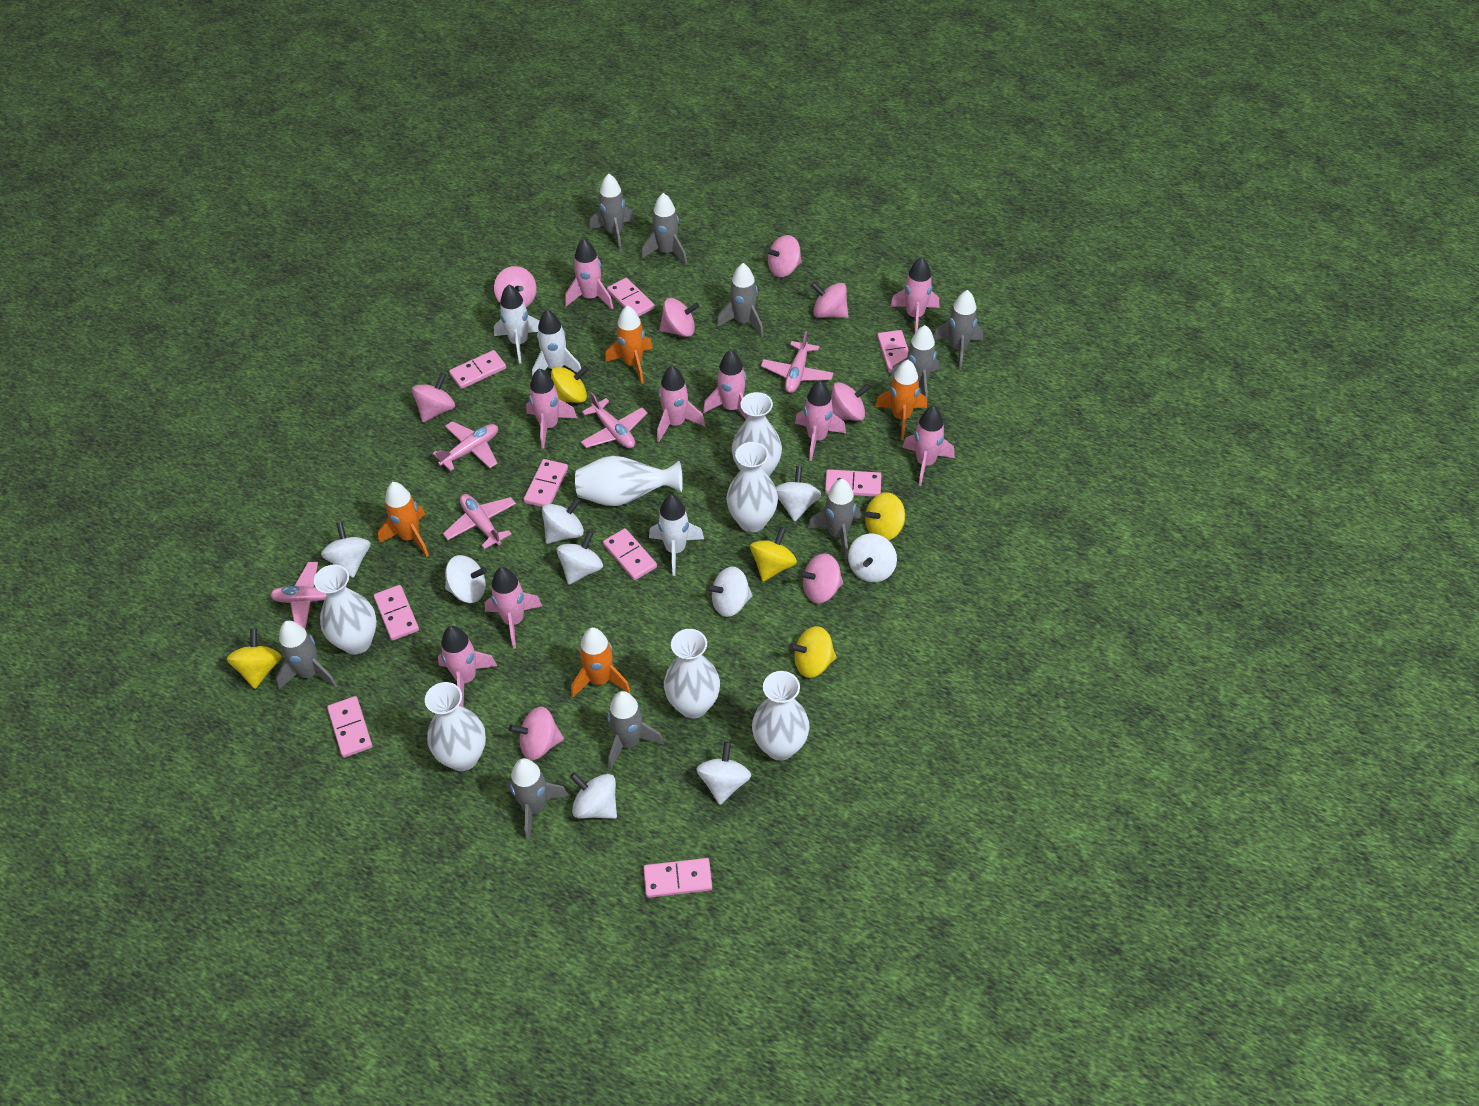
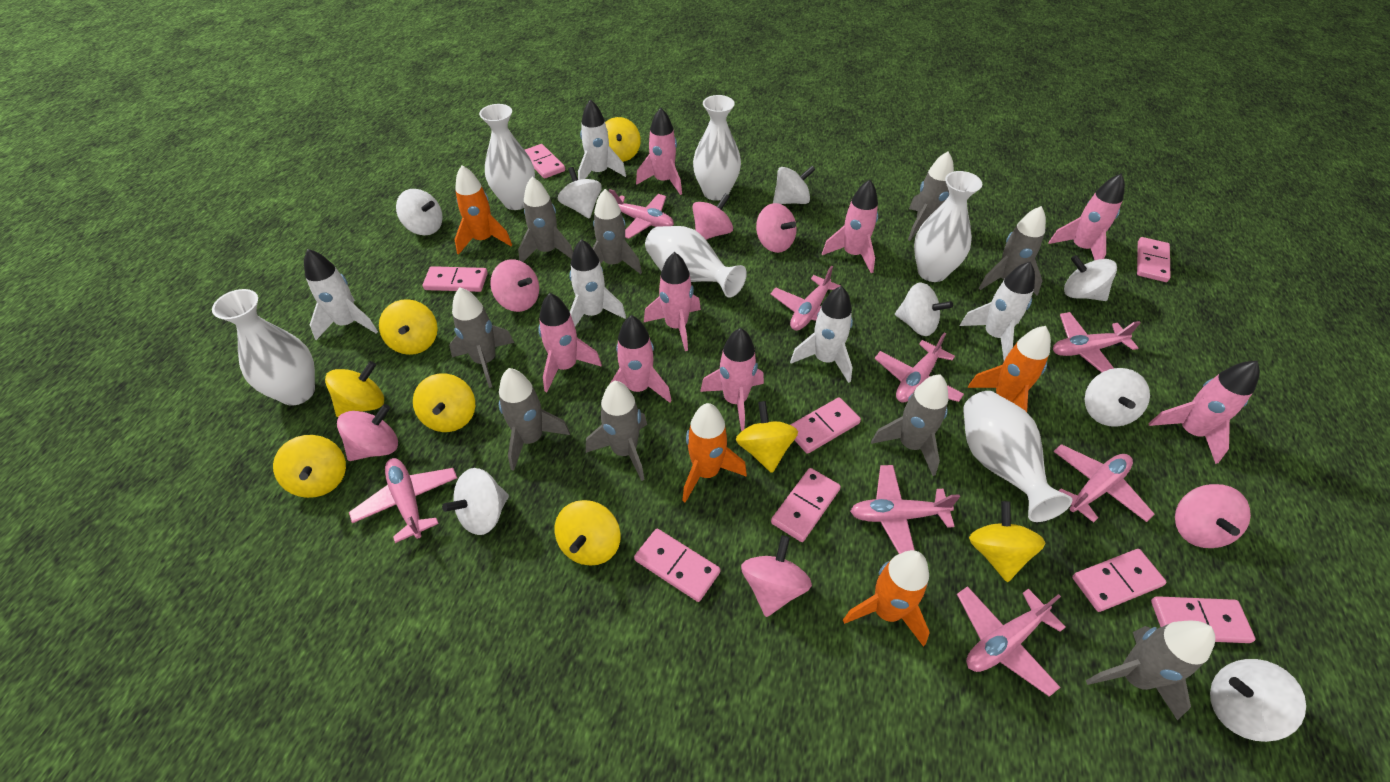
pink domino: [327,696,372,758] [374,585,419,641] [449,350,506,389] [523,459,568,507] [603,528,657,580] [607,278,655,317] [644,858,712,898] [825,469,881,497] [877,330,908,373] = 9 -> [423,266,488,292] [525,144,565,179] [634,529,720,602] [771,468,841,542] [790,397,861,454] [1072,549,1167,612] [1137,237,1170,282] [1151,596,1256,643] = 8
pink plane: [270,562,347,629] [432,421,498,471] [443,494,516,549] [581,392,647,448] [761,331,834,393] = 5 -> [349,458,457,543] [609,189,674,239] [771,266,843,331] [850,465,960,554] [874,333,964,403] [957,586,1066,697] [1053,312,1141,373] [1053,444,1154,523] = 8
pink rocket: [438,626,497,707] [485,567,542,649] [526,368,578,449] [565,238,613,309] [657,366,705,442] [703,350,748,419] [795,381,846,461] [890,257,939,333] [902,406,955,486] = 9 -> [538,293,602,392] [610,315,672,403] [636,108,682,195] [644,252,701,351] [700,328,764,431] [822,180,878,273] [1048,173,1125,260] [1148,361,1260,464] = 8
pink spinning top: [412,373,455,422] [494,266,537,307] [509,707,564,760] [659,298,699,337] [766,235,802,277] [799,553,843,603] [811,282,849,318] [831,382,870,421] = 8 -> [337,404,398,461] [490,259,539,312] [692,193,733,240] [741,535,812,617] [756,203,797,253] [1175,484,1251,548] = 6
white rocket: [494,284,540,364] [532,310,581,377] [649,494,704,576] = 3 -> [304,249,378,340] [569,239,626,326] [578,99,626,180] [790,286,853,383] [960,262,1035,360] = 5
white spinning top: [321,522,371,578] [445,555,487,603] [542,497,584,544] [557,531,603,585] [570,773,617,819] [696,741,751,805] [706,566,753,617] [776,466,821,521] [848,534,897,582] = 9 -> [396,189,443,235] [442,468,509,535] [558,167,602,219] [773,166,816,204] [895,282,953,336] [1064,255,1117,301] [1085,368,1150,427] [1210,659,1306,742] = 8
white vase: [314,565,377,655] [425,682,486,771] [575,456,683,506] [664,629,720,719] [726,442,778,533] [732,392,782,476] [752,671,810,761] = 7 -> [212,289,315,406] [479,104,535,210] [645,226,747,298] [693,95,741,201] [914,171,982,282] [963,391,1072,522] = 6
yellow spinning top: [227,629,282,689] [551,366,588,403] [750,527,797,582] [789,626,837,678] [865,492,905,540] = 5 -> [273,435,346,498] [325,361,384,417] [379,299,438,355] [413,373,475,432] [555,500,620,566] [605,117,641,162] [736,401,798,473] [969,501,1046,582] = 8

